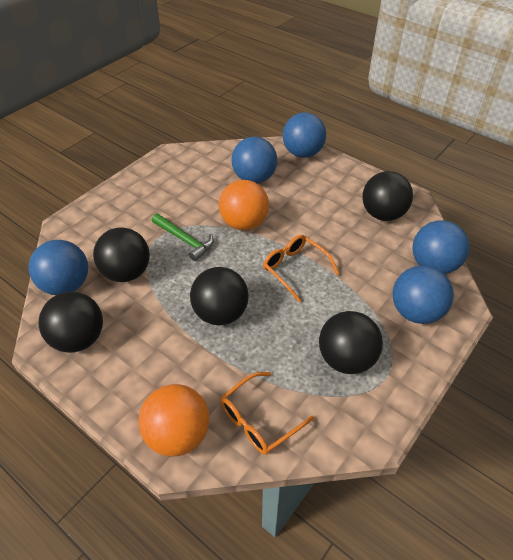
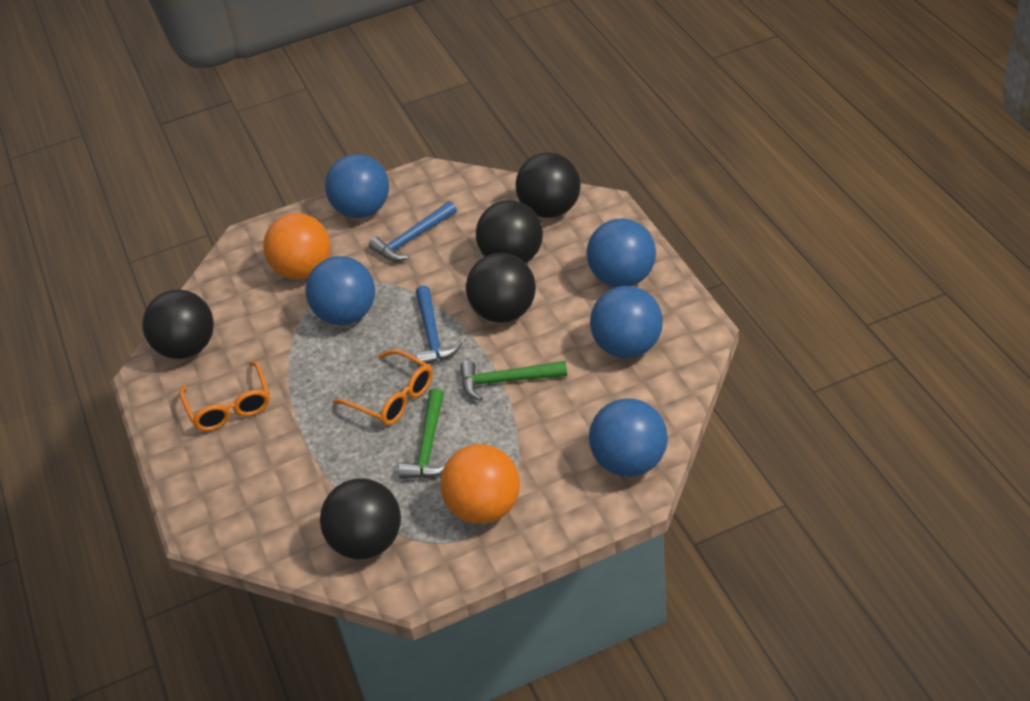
blue hammer: none = 0 -> [369,201,457,261] [415,285,463,366] = 2
green hammer: [152,213,214,261] = 1 -> [398,388,446,479] [460,360,567,401] = 2

